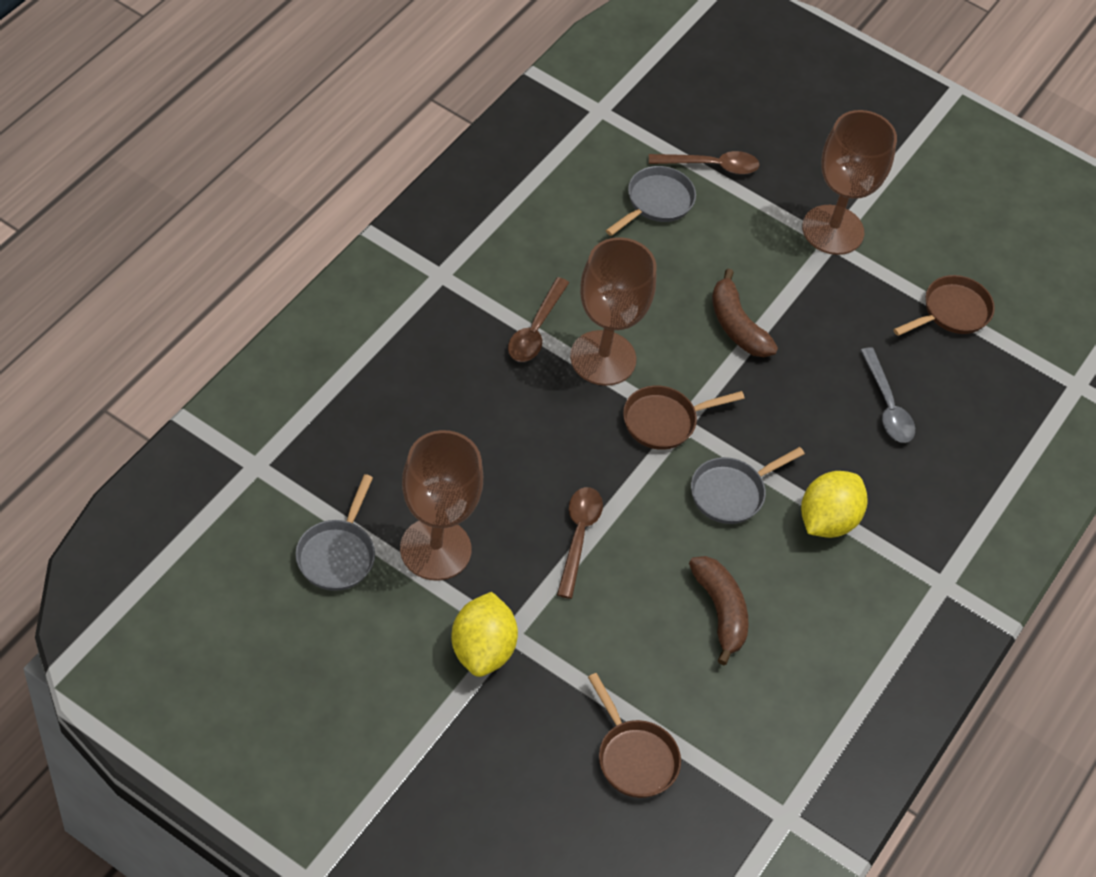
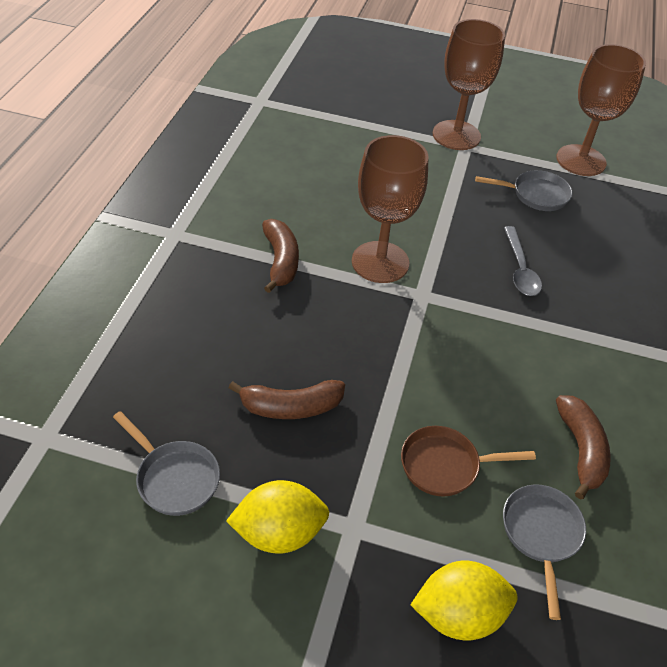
brown banana: [689,556,749,665] [712,269,778,357] = 2 -> [229,380,345,419] [262,219,299,293] [556,395,611,499] = 3
brown pan: [588,673,681,798] [623,385,745,450] [893,275,995,336] = 3 -> [401,426,536,496] = 1
brown spoon: [508,277,569,362] [557,487,603,599] [649,151,760,174] = 3 -> none = 0

